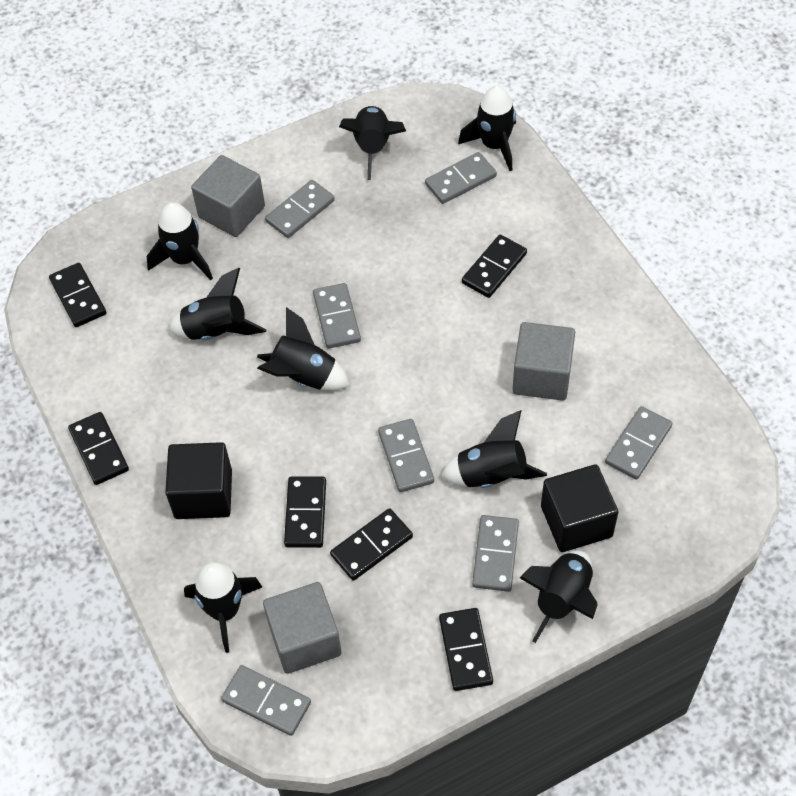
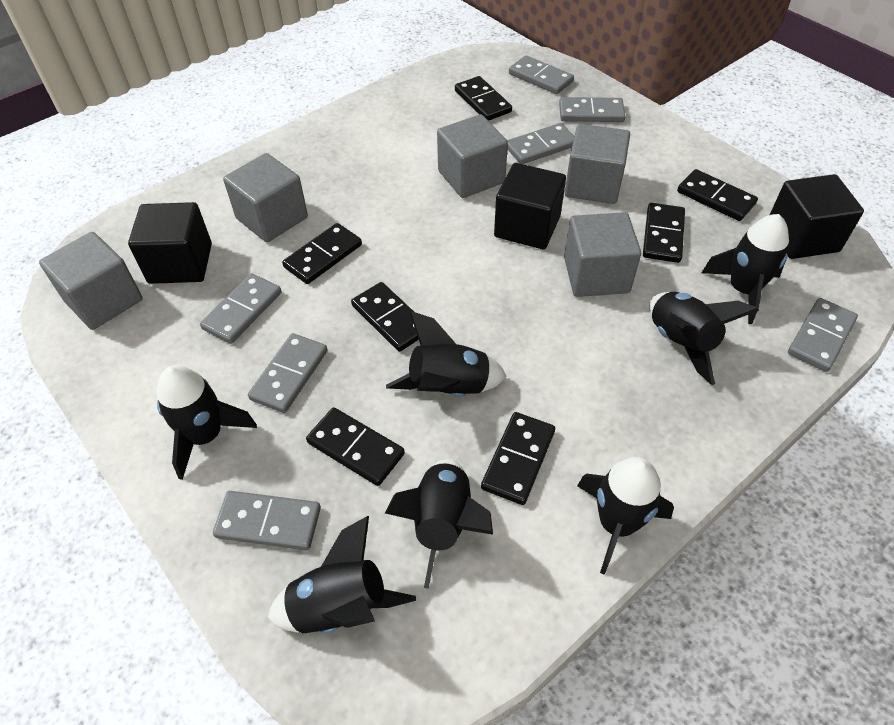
black cube: [165,442,232,519] [541,464,618,552] = 2 -> [128,202,212,284] [494,163,566,249] [770,174,864,259] = 3
black domino: [49,263,106,327] [68,412,129,485] [284,476,326,548] [330,508,413,581] [439,608,493,691] [462,235,527,298] = 6 -> [282,223,362,284] [306,407,405,486] [351,282,419,352] [455,76,512,121] [481,412,555,505] [643,203,685,263] [677,169,758,221] = 7
black rocket: [147,202,213,280] [168,268,266,340] [184,562,262,653] [257,307,350,391] [339,106,406,180] [441,410,547,488] [458,86,516,171] [520,550,597,643] = 8 -> [156,365,257,480] [268,516,416,634] [385,459,493,589] [386,311,507,396] [577,457,674,575] [649,292,759,385] [702,214,789,324] = 7
grey cube: [191,155,265,237] [263,582,342,674] [512,322,575,401] = 3 -> [39,232,143,330] [223,153,308,242] [437,114,508,198] [564,212,641,297] [565,124,630,204] = 5

